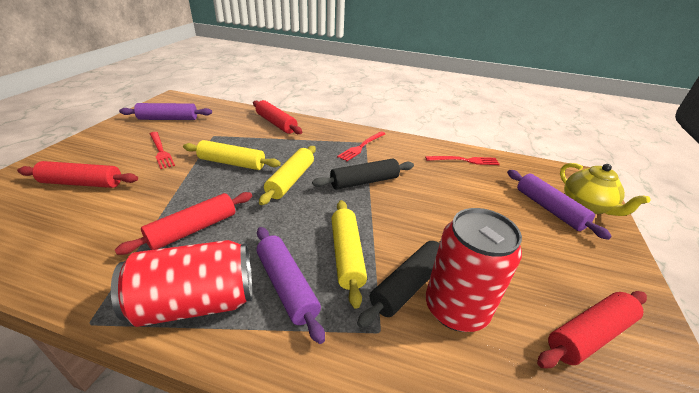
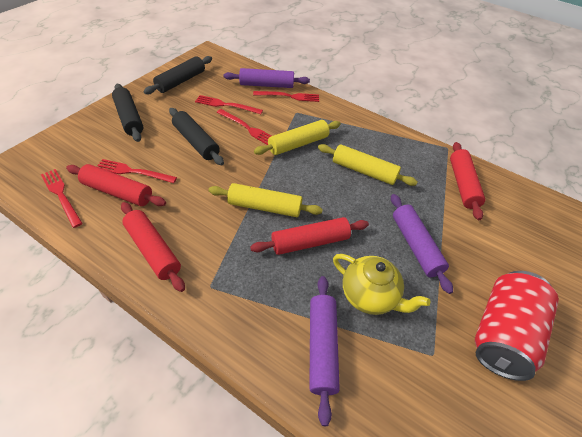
black rolling pin: [312,159,414,190] [357,240,441,328] = 2 -> [112,84,143,142] [144,56,212,94] [169,108,224,165] = 3
red can: [111,240,253,327] [426,208,522,332] = 2 -> [475,271,559,381] = 1
red fork: [150,132,175,169] [337,131,385,161] [425,156,500,165] = 3 -> [41,169,83,228] [97,159,177,183] [195,95,263,114] [217,109,271,145] [253,91,319,102] = 5

